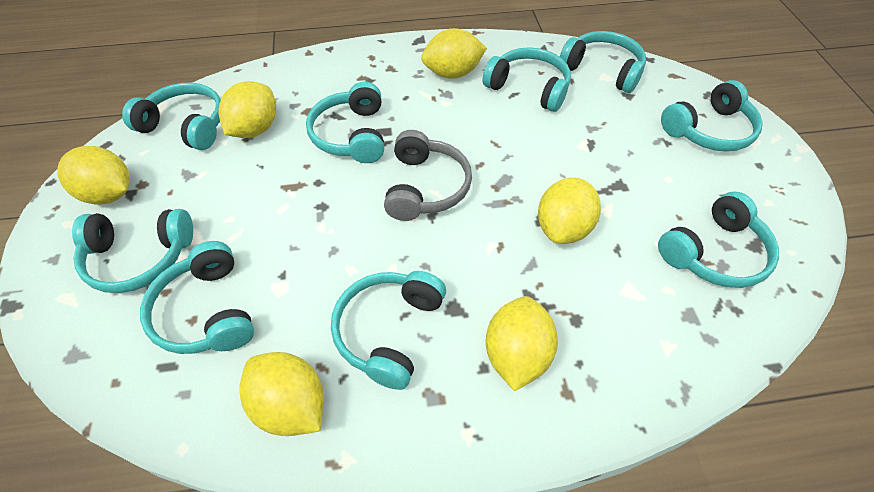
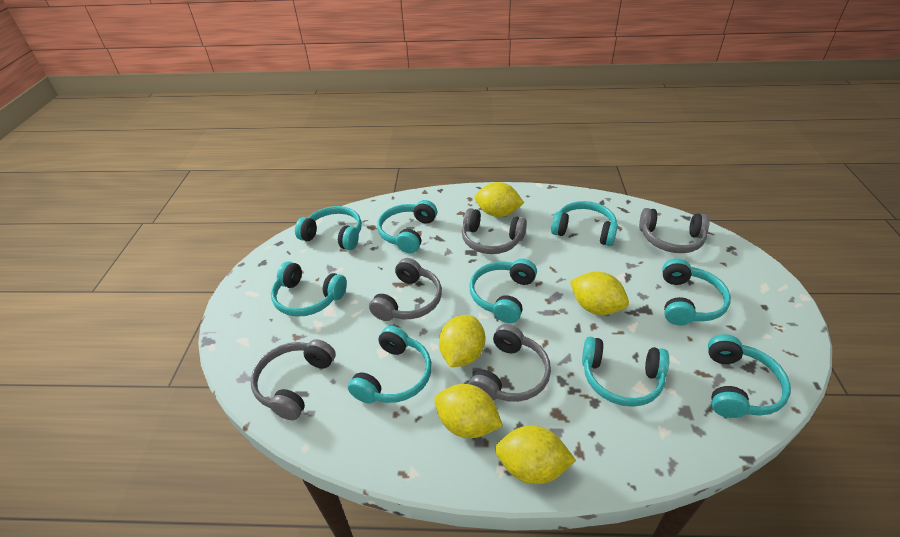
grey headphones: [384,130,472,221] = 1 -> [251,339,336,420] [369,258,442,321] [462,208,527,254] [469,324,551,402] [639,208,709,253] = 5
yellow lemon: [57,146,130,205] [218,81,276,138] [240,352,324,436] [421,28,487,79] [486,296,558,391] [538,178,601,244] = 6 -> [434,384,503,438] [439,315,485,367] [475,182,524,217] [495,425,576,484] [570,272,629,315] = 5

